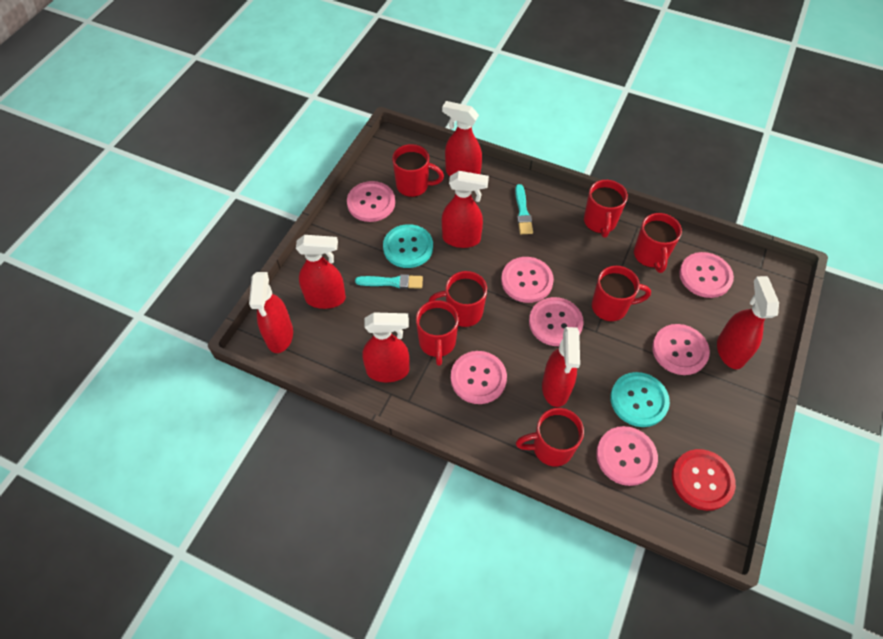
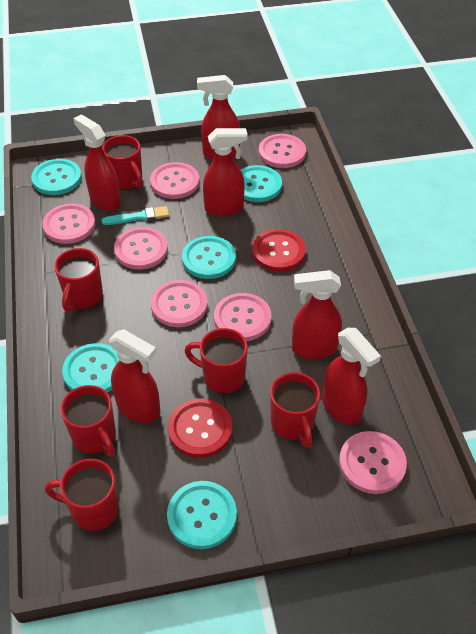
red button: [672,449,736,511] = 1 -> [168,399,232,458] [252,229,306,272] = 2
red mug: [392,144,444,197] [416,300,459,366] [428,271,487,327] [516,408,584,466] [584,180,628,238] [592,266,651,321] [634,213,682,273] = 7 -> [45,459,119,531] [54,248,103,312] [60,385,116,456] [102,135,142,190] [184,328,248,394] [270,372,321,448] = 6
red spray bottle: [249,272,293,353] [296,235,346,309] [362,312,410,382] [442,101,482,176] [442,171,489,248] [542,327,580,407] [717,276,779,369] = 7 -> [73,114,121,211] [109,329,160,423] [197,75,240,160] [203,128,248,216] [292,270,342,359] [322,328,381,425] = 6
turquoise brush: [355,274,423,289] [515,184,533,234] = 2 -> [101,206,169,225] = 1
turquoise button: [383,224,433,268] [610,372,670,427] = 2 -> [31,159,82,195] [62,343,119,393] [167,481,237,549] [182,236,236,279] [240,165,282,202] = 5

